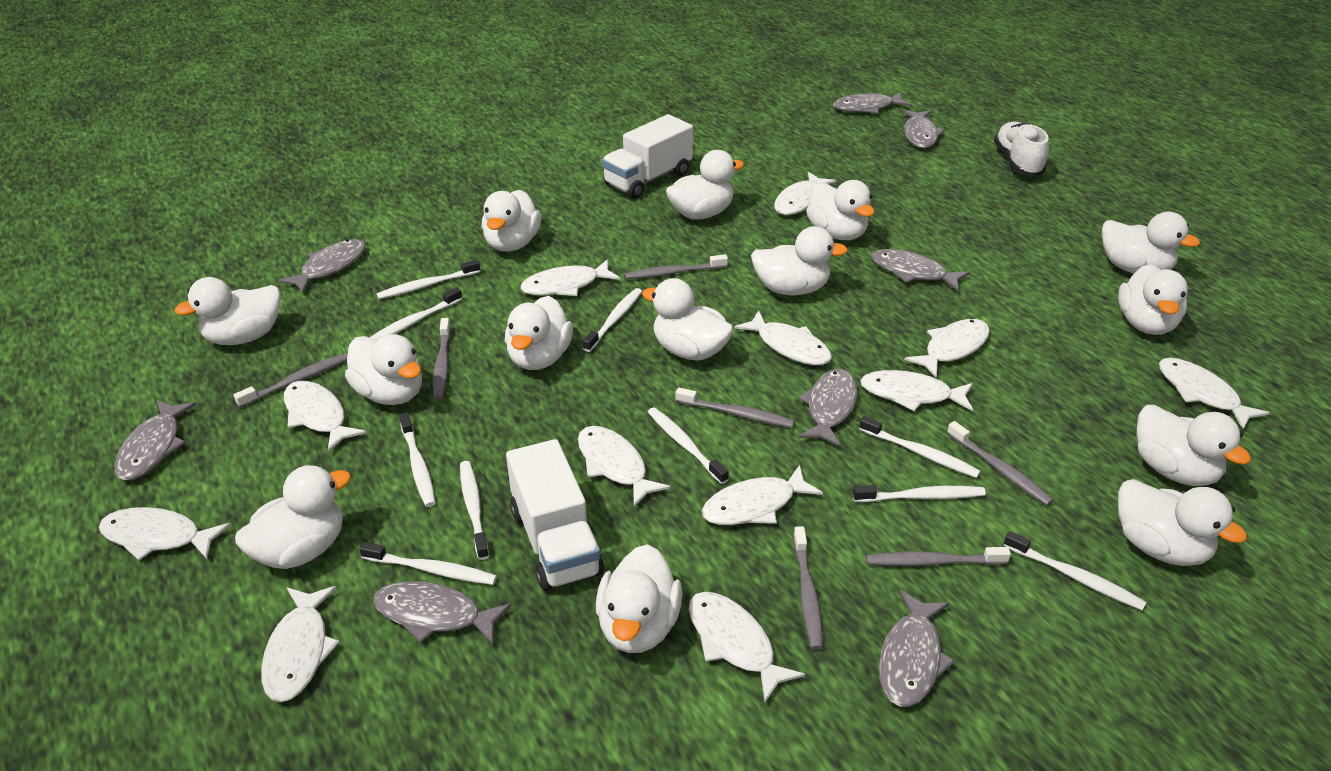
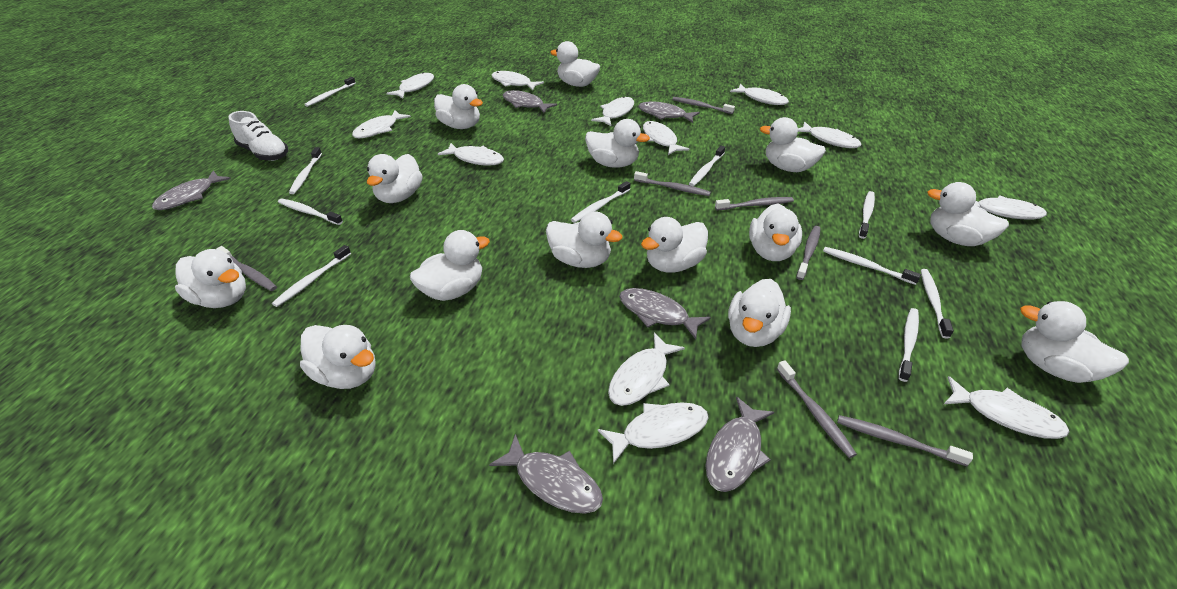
grey fish: [115,400,197,481] [278,239,365,293] [373,581,511,645] [798,369,858,447] [833,92,911,114] [871,249,970,291] [879,590,955,707] [902,110,944,148] = 8 -> [152,171,231,210] [489,434,603,514] [503,90,557,113] [619,288,711,340] [638,101,700,123] [706,397,774,492] = 6
white truck: [506,439,604,591] [602,114,693,199] = 2 -> none = 0

